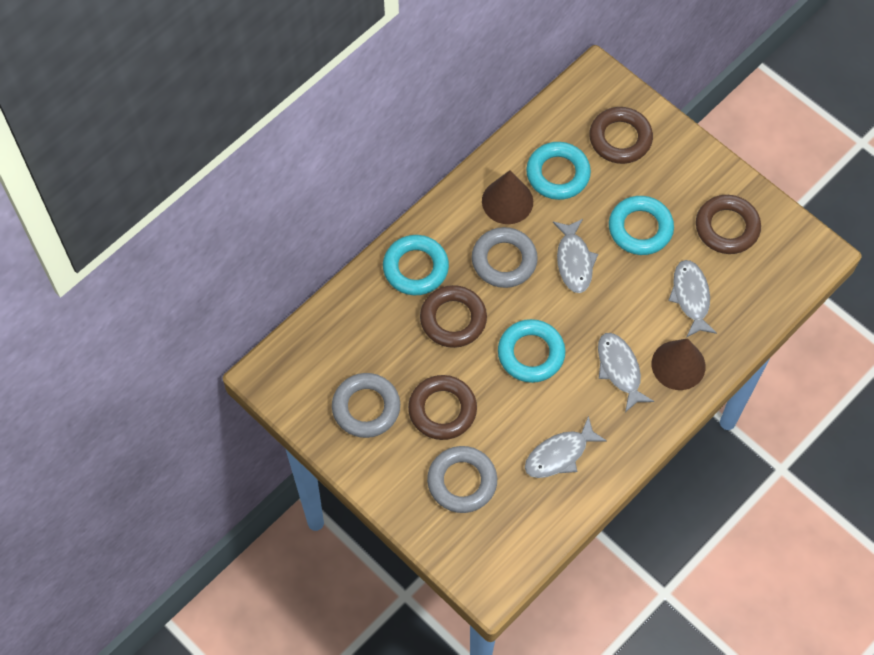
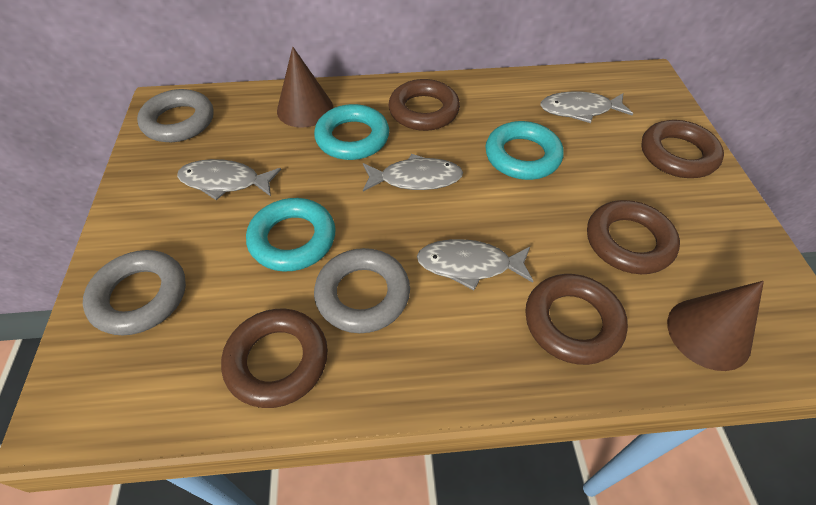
brown ring: [408,375,477,440] [420,285,487,348] [589,107,653,164] [696,195,761,254] = 4 -> [221,309,328,408] [389,79,460,131] [525,274,628,365] [587,200,680,274] [641,120,724,178] = 5
turquoise ring: [383,235,449,295] [498,319,565,383] [526,142,591,200] [609,196,674,255] = 4 -> [246,198,336,271] [314,104,389,160] [486,121,564,180] = 3

